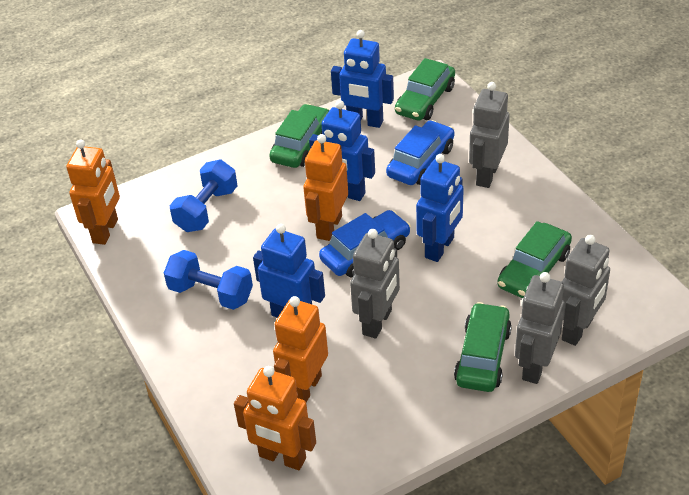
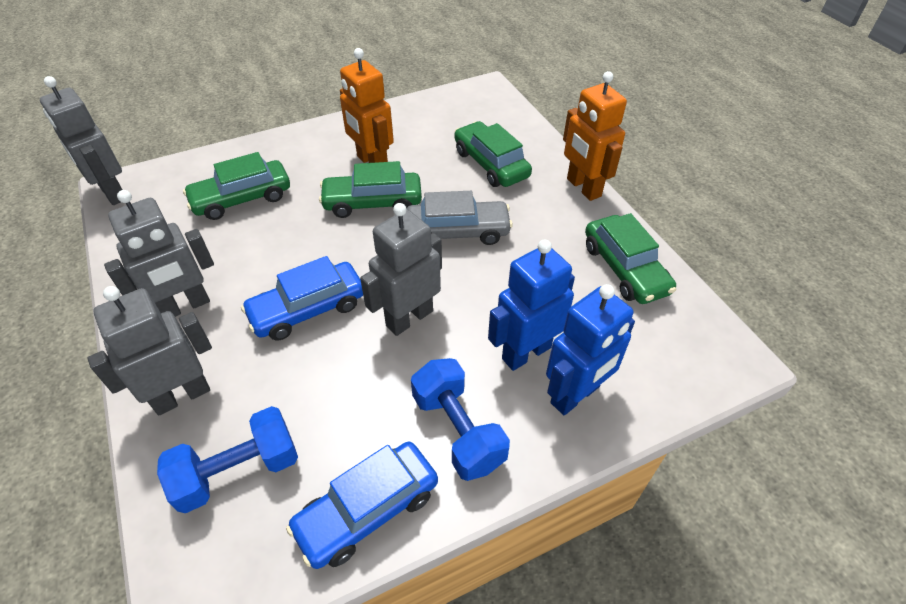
blue robot: [253,224,325,318] [309,100,375,201] [331,30,394,128] [416,154,464,262] = 4 -> [488,240,575,371] [546,284,635,415] = 2
grey car: none = 0 -> [407,191,513,245] = 1
orange robot: [66,140,120,245] [234,366,316,470] [273,296,328,402] [303,134,348,241] = 4 -> [340,48,394,163] [563,71,627,201] = 2

